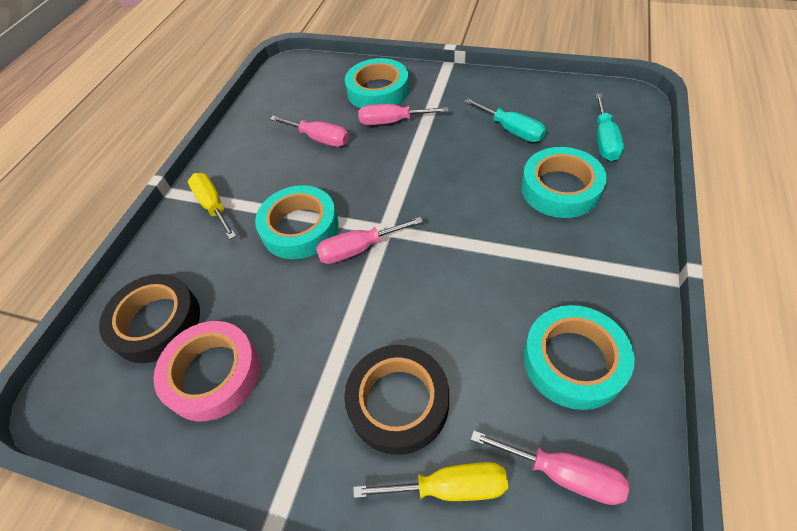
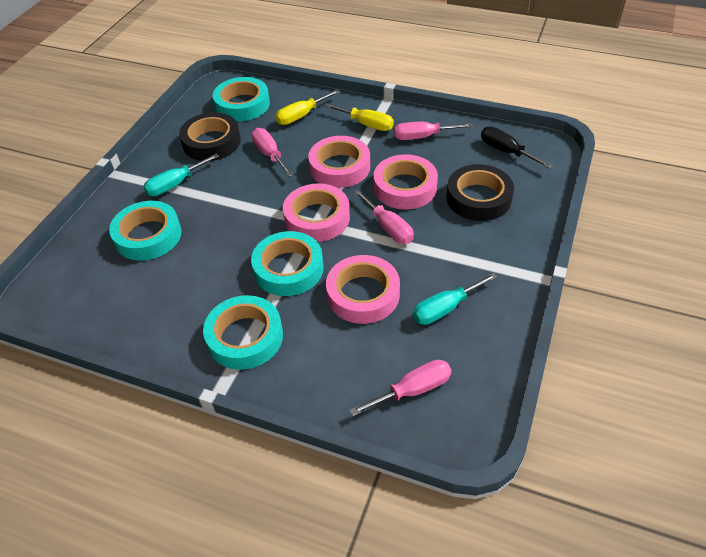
black screwdriver: none = 0 -> [481,127,553,168] = 1
pink tape: [154,321,260,421] = 1 -> [283,183,350,242] [308,136,370,188] [326,255,400,324] [374,154,438,209] = 4

